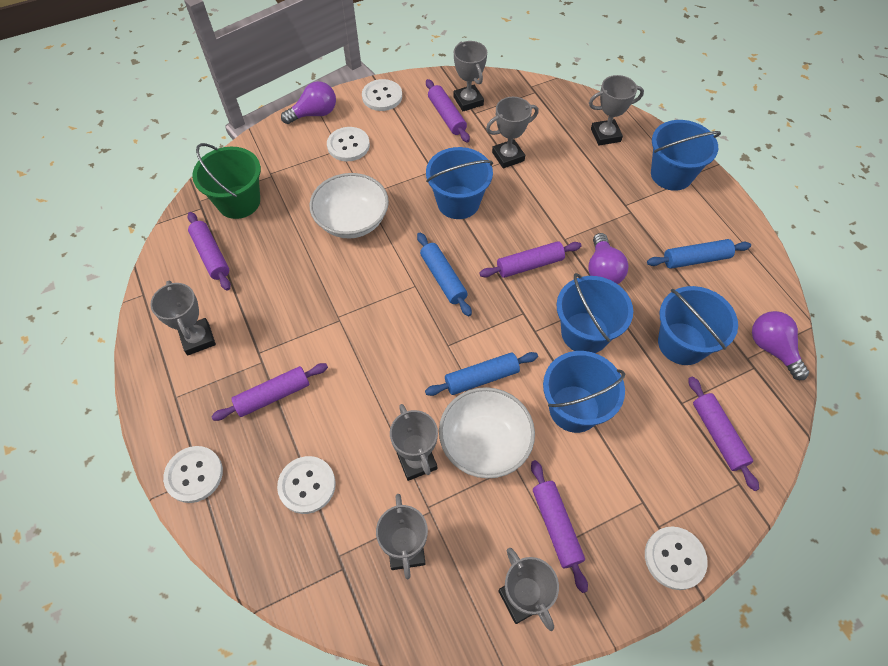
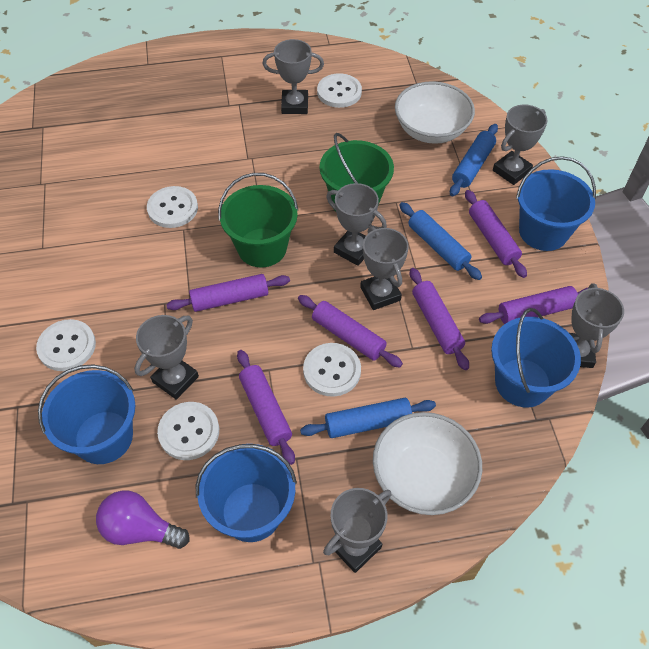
blue bucket: [426,147,493,219] [543,351,625,433] [556,273,633,353] [651,120,721,191] [658,286,738,365] = 5 -> [38,364,135,464] [196,444,297,542] [491,308,581,407] [516,156,596,251] = 4
green bucket: [192,143,261,219] = 1 -> [218,173,298,268] [320,133,394,212] = 2
purple light bulb: [281,81,336,124] [588,233,629,284] [752,311,809,380] = 3 -> [96,490,189,549] = 1

